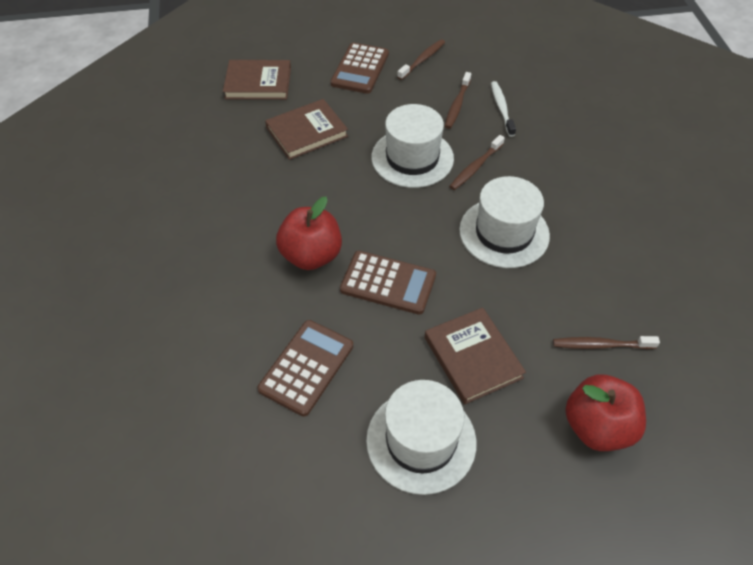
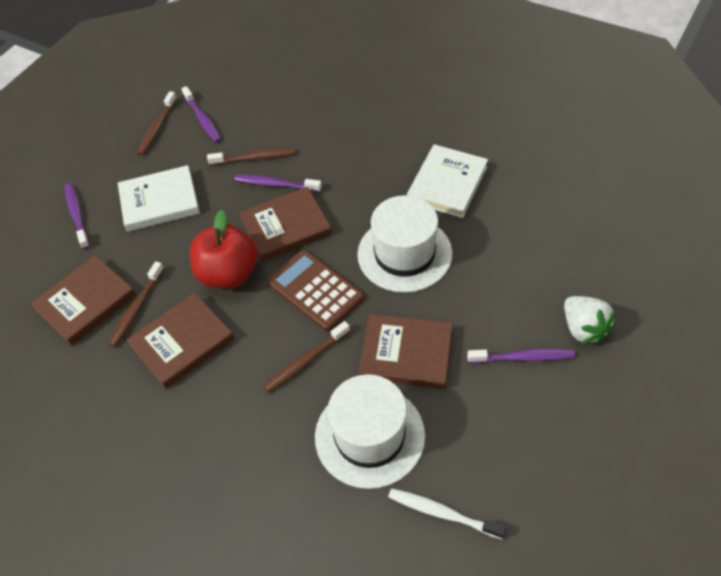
brown book: [223,60,291,100] [265,99,348,160] [425,308,526,404] = 3 -> [31,255,136,346] [126,293,234,389] [239,187,332,262] [359,314,453,389] = 4
brown calculator: [257,320,353,417] [330,43,389,94] [340,251,436,315] = 3 -> [267,250,364,331] = 1
purple toothbrush: none = 0 -> [65,183,90,249] [181,86,221,143] [235,175,322,192] [467,348,576,363] = 4
red apple: [276,196,342,270] [565,374,646,451] = 2 -> [190,210,258,289] = 1
white book: none = 0 -> [118,165,200,232] [407,144,488,218] = 2
white hat: [366,380,477,495] [371,104,454,188] [459,176,550,268] = 3 -> [315,374,425,489] [357,195,452,293] = 2
white strawberry: none = 0 -> [564,296,616,344] = 1

